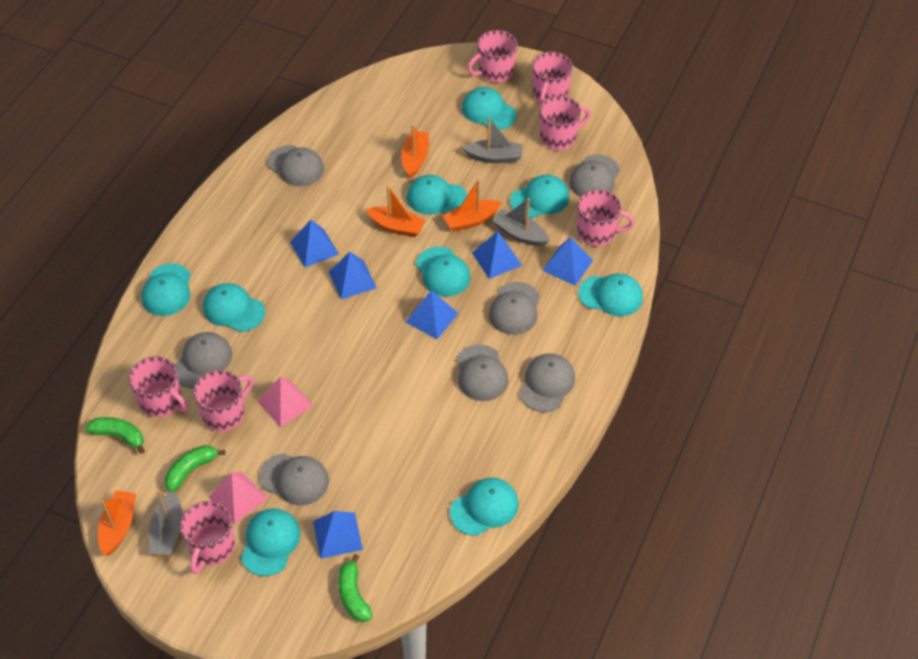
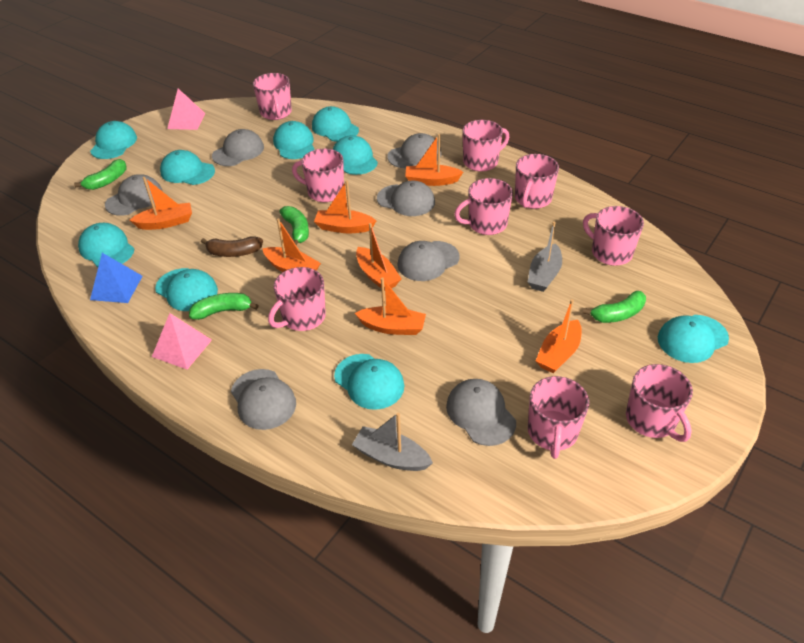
blue pyramid: [290,220,339,268] [313,511,363,559] [329,252,377,299] [406,290,459,339] [472,231,522,279] [542,237,593,286] = 6 -> [90,253,143,303] = 1
brown banana: none = 0 -> [201,236,263,257] = 1
green banana: [85,417,145,454] [165,445,225,492] [338,554,372,622] = 3 -> [74,159,126,190] [189,293,259,320] [279,206,309,246] [583,291,646,323] = 4
grey boat: [149,490,183,555] [463,117,522,163] [492,198,550,246] = 3 -> [352,413,433,471] [528,221,562,292] = 2
orange boat: [98,490,136,555] [366,186,426,237] [401,124,429,179] [442,179,502,232] = 4 -> [130,177,192,230] [262,218,321,272] [314,180,376,233] [355,277,426,335] [356,223,401,291] [405,134,463,186] [536,299,582,373] = 7
pink mug: [129,356,188,417] [180,501,235,574] [193,370,253,431] [467,30,517,83] [532,52,573,105] [540,96,591,150] [577,189,635,246] = 7 -> [253,73,292,120] [268,267,326,331] [292,149,344,202] [454,178,513,235] [463,120,509,171] [515,154,559,209] [528,376,589,459] [583,206,644,266] [626,364,693,442] = 9

